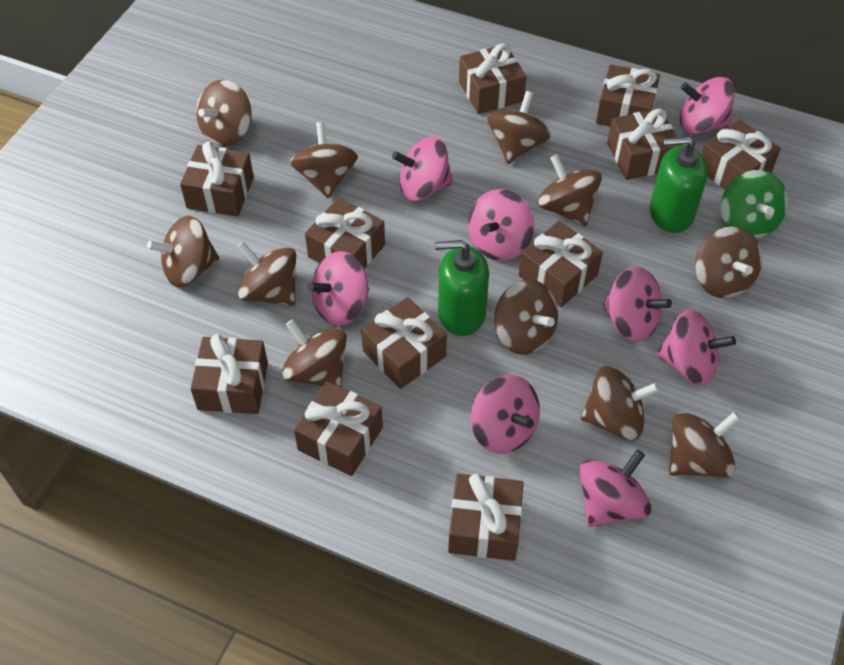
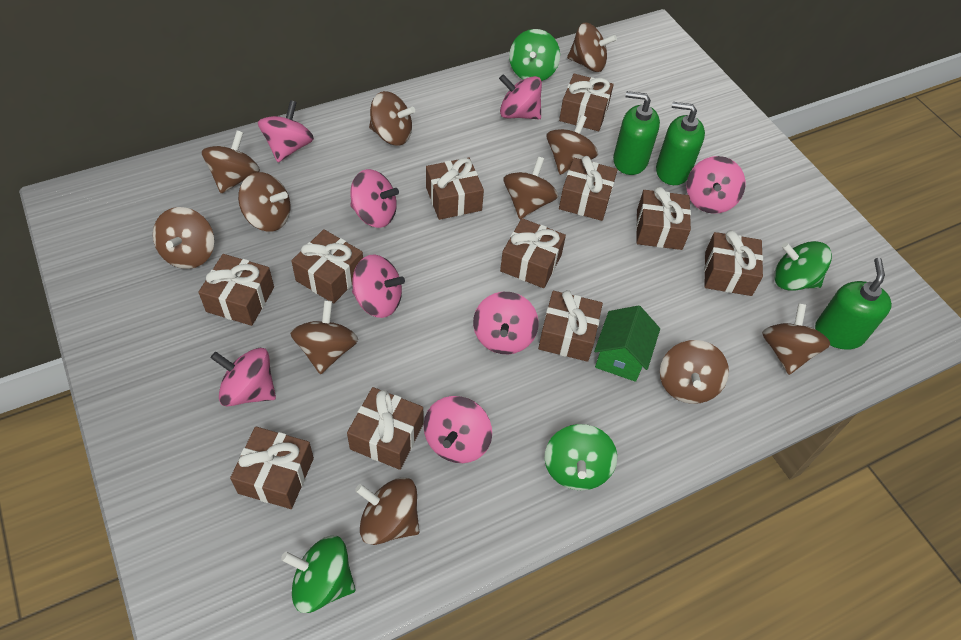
green house: none = 0 -> [594,305,660,382] = 1
green soap dispenser: [435,240,489,336] [650,136,708,233] = 2 -> [613,91,660,175] [656,102,705,185] [815,258,892,350] = 3
green spinning top: [720,170,788,239] = 1 -> [281,536,356,613] [509,29,560,81] [545,424,617,490] [774,241,832,291] = 4

